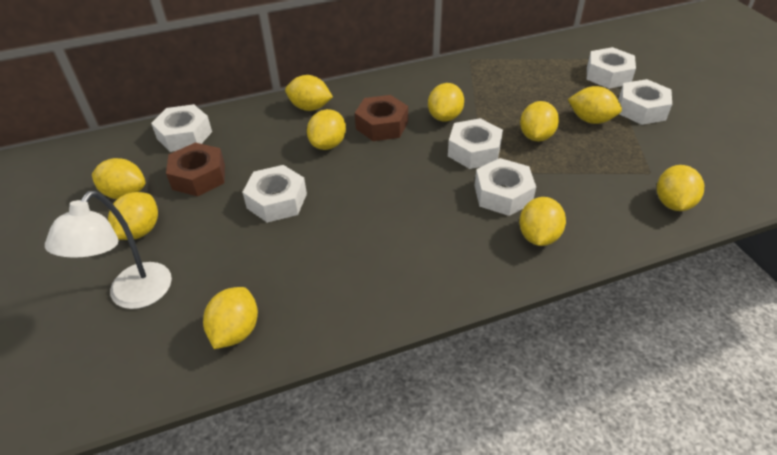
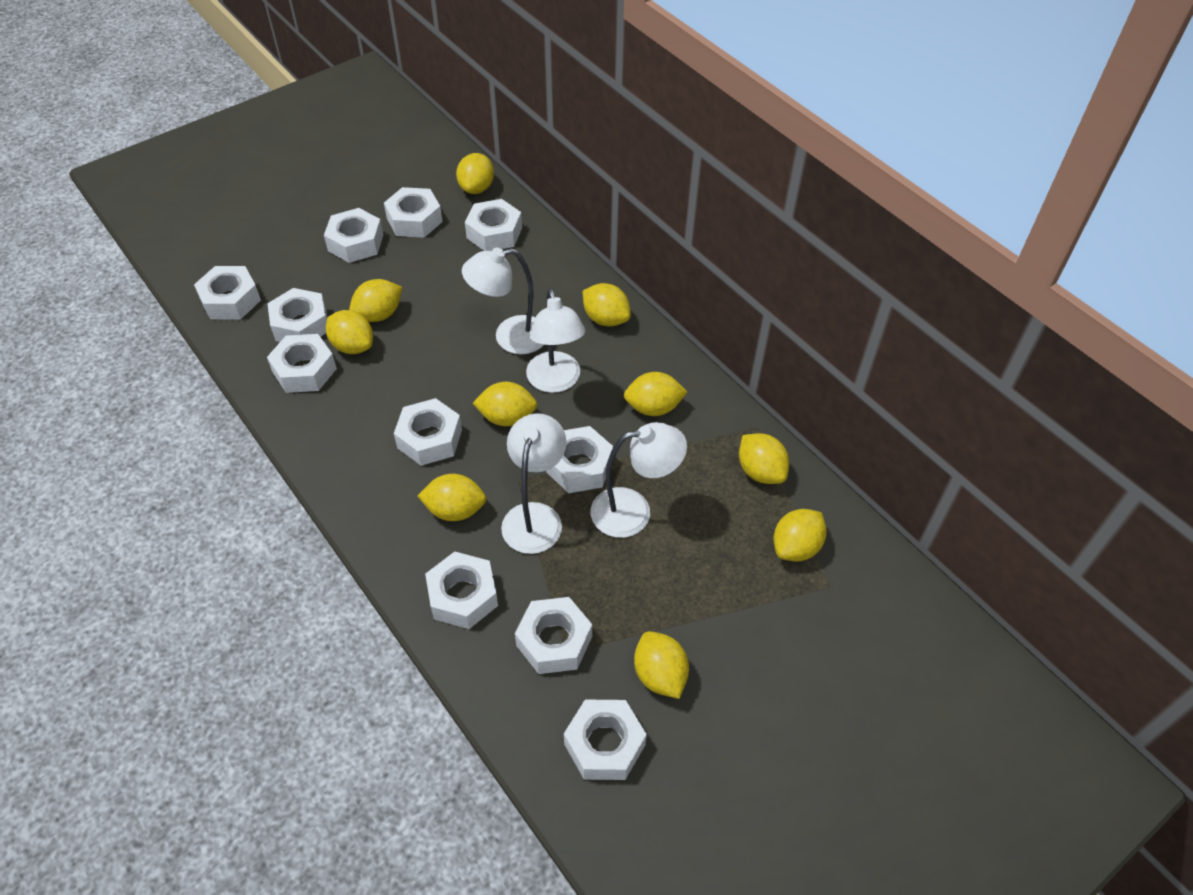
brown nut: [166,142,225,196] [355,95,408,141] = 2 -> none = 0
white lamp: [45,191,172,309] = 1 -> [462,248,544,354] [501,413,566,554] [526,288,585,393] [591,422,687,538] = 4
white nut: [151,104,212,152] [242,165,307,223] [448,118,503,169] [474,158,536,216] [587,47,636,89] [618,79,672,125] = 6 -> [194,266,261,319] [267,288,327,342] [267,334,337,393] [324,208,383,263] [384,187,443,238] [394,398,462,466] [425,551,498,629] [465,199,522,251] [515,597,592,674] [546,426,613,493] [564,700,647,780] = 11

